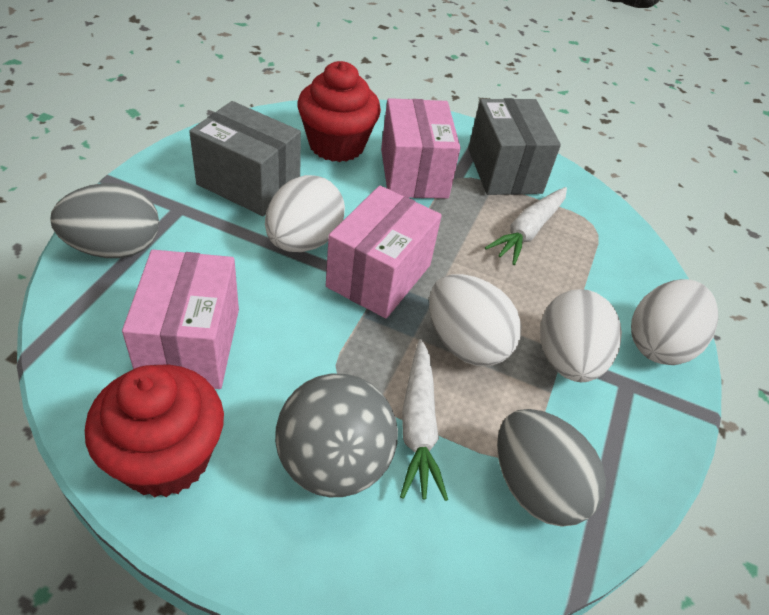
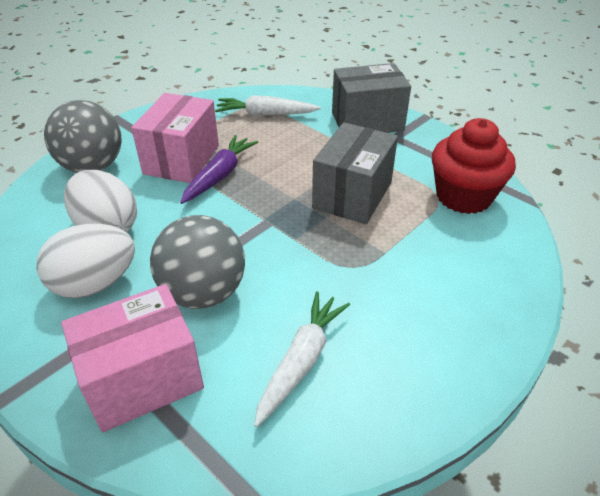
grey ball: [275,374,398,497] = 1 -> [44,100,122,173] [150,215,245,309] = 2
grey egg: [50,183,159,258] [497,409,606,527] = 2 -> none = 0
pink box: [122,250,239,389] [326,185,442,318] [381,98,460,198] = 3 -> [61,284,204,432] [131,93,219,183] = 2
purple carrot: none = 0 -> [180,135,258,204] = 1
red cupcake: [85,364,224,498] [297,61,381,162] = 2 -> [432,118,516,214] = 1
white egg: [265,175,345,252] [429,274,521,366] [540,289,622,382] [631,279,718,365] = 4 -> [36,224,135,298] [64,170,137,233] = 2

